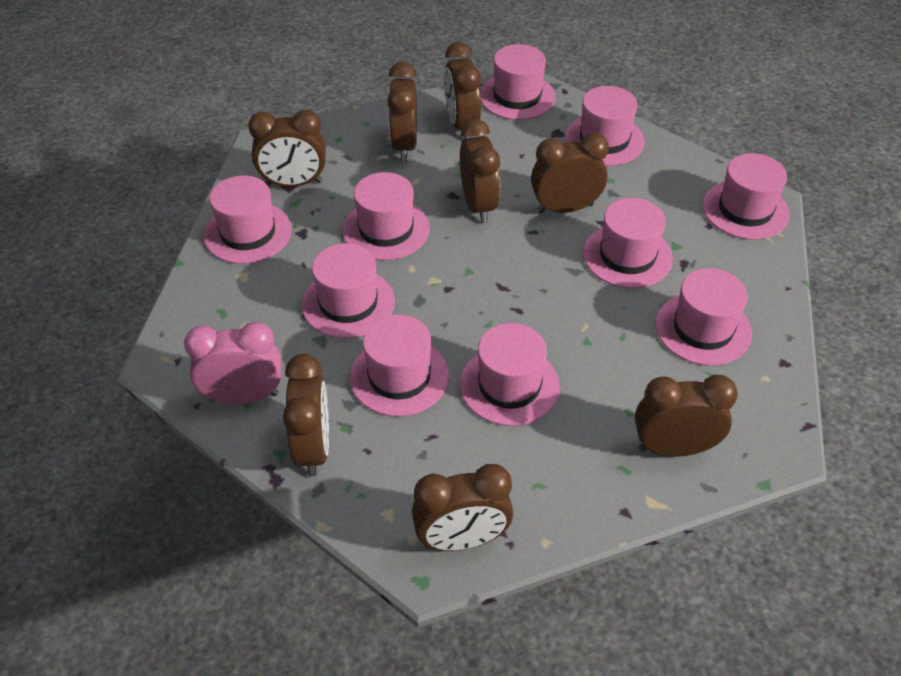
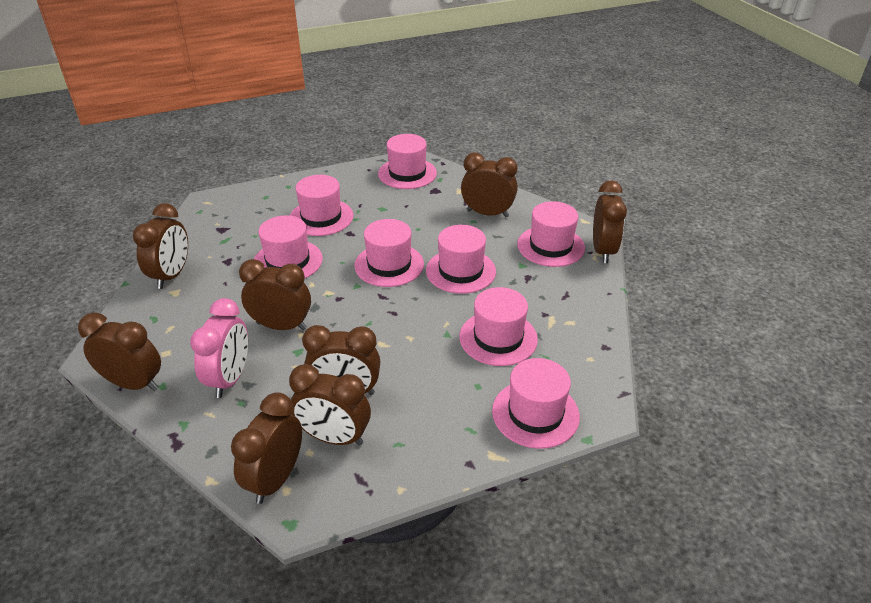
pink hat: [204,176,292,264] [302,243,395,338] [343,172,430,260] [350,315,449,417] [460,323,560,426] [480,44,556,120] [565,86,645,166] [583,198,673,288] [656,268,752,366] [703,153,790,240] = 10 -> [254,215,323,278] [290,175,353,236] [354,219,424,287] [378,134,437,189] [426,225,496,294] [459,287,538,366] [492,358,580,449] [517,201,585,267] = 8

